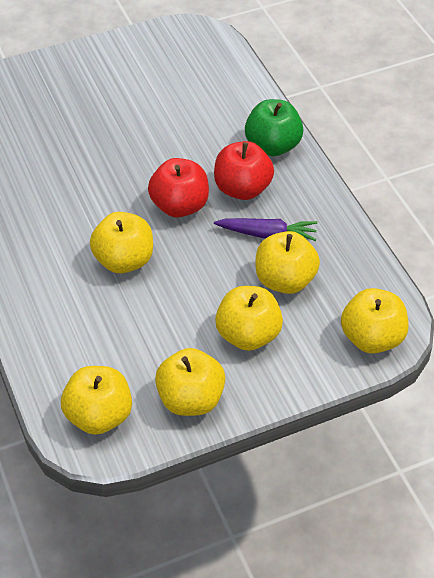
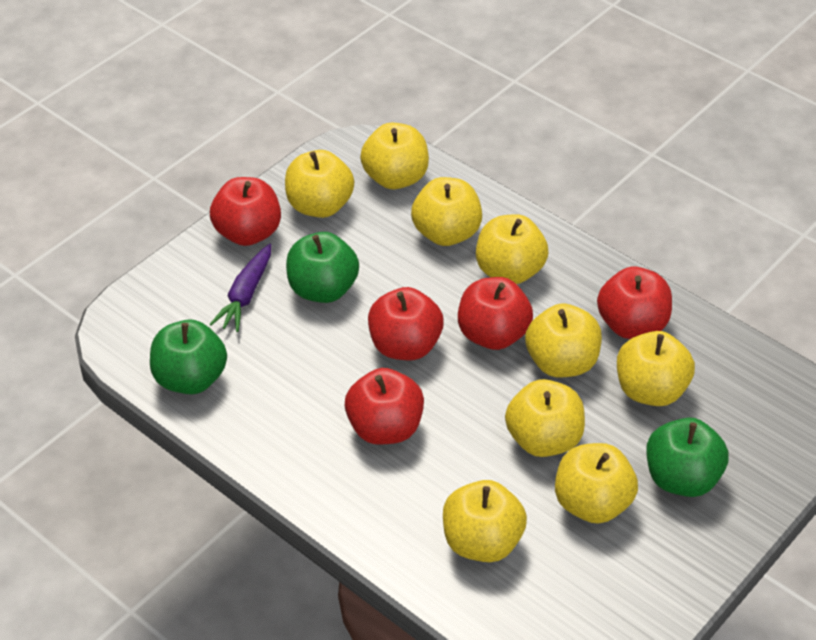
green apple: [245,99,303,156] = 1 -> [150,319,227,394] [286,232,359,303] [646,418,729,497] = 3
red apple: [148,158,209,218] [214,141,274,200] = 2 -> [210,177,281,246] [345,368,424,445] [368,287,444,360] [458,277,533,350] [597,267,672,339] = 5
yellow apple: [61,366,132,435] [90,212,153,273] [155,348,225,416] [215,286,283,351] [256,231,320,294] [341,288,408,354] = 6 -> [285,150,354,218] [360,123,429,189] [411,177,482,246] [443,480,527,562] [476,214,548,284] [505,379,585,457] [525,303,602,378] [555,443,638,524] [617,331,695,406] = 9

